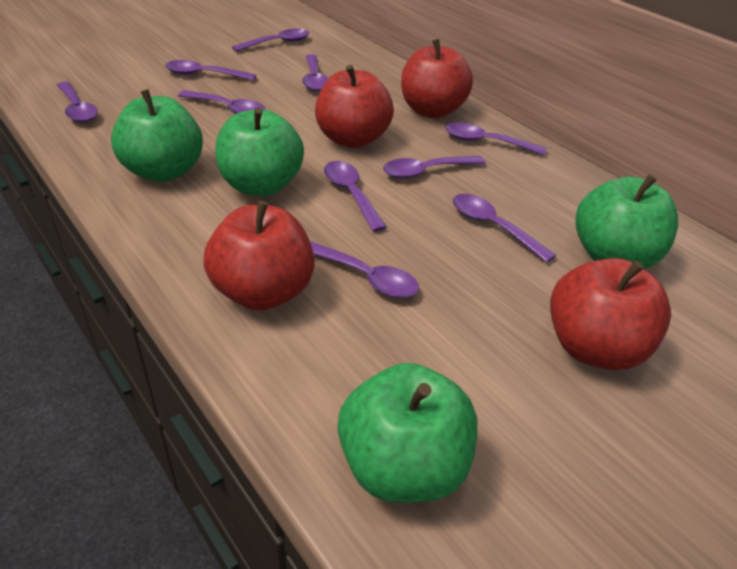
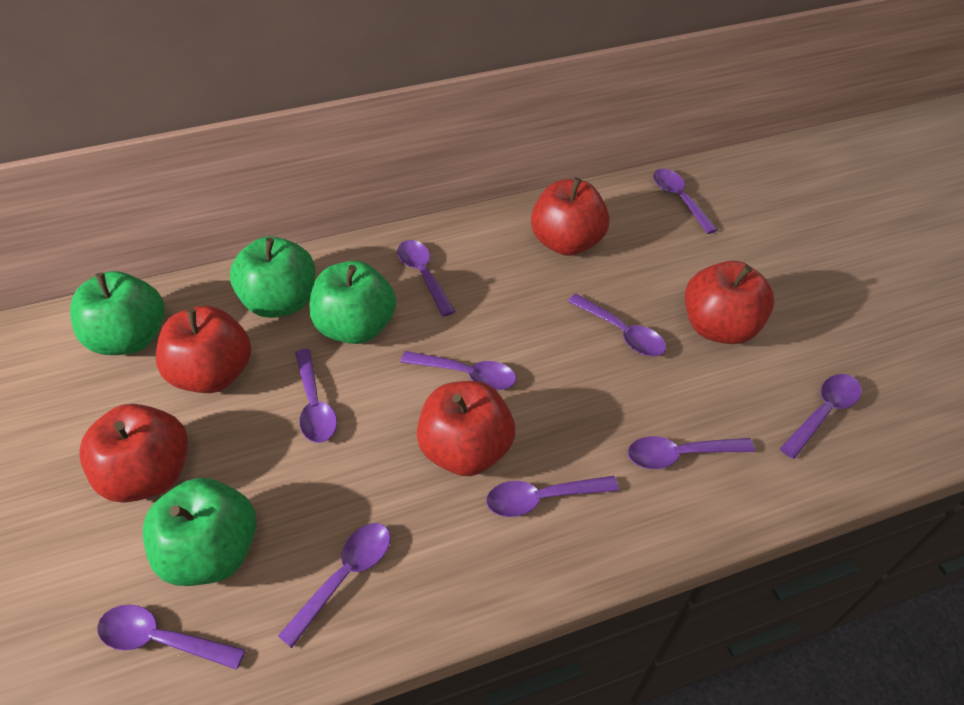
red apple: [203,201,315,311] [315,65,394,148] [401,39,473,118] [550,258,671,370] = 4 -> [79,404,188,503] [156,306,251,393] [417,381,515,476] [531,178,610,256] [685,261,774,344] = 5

